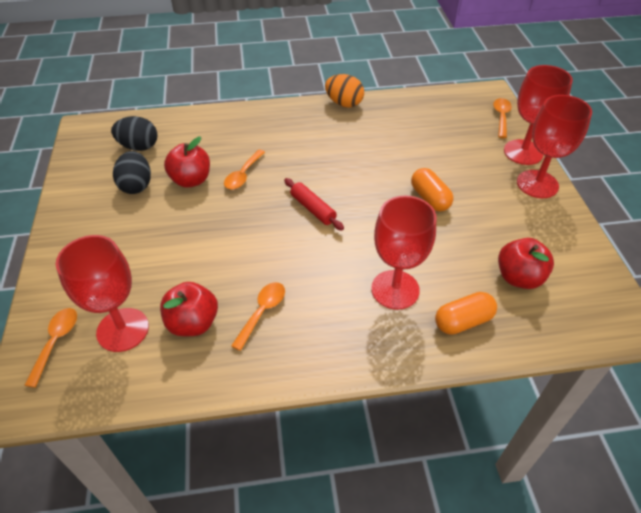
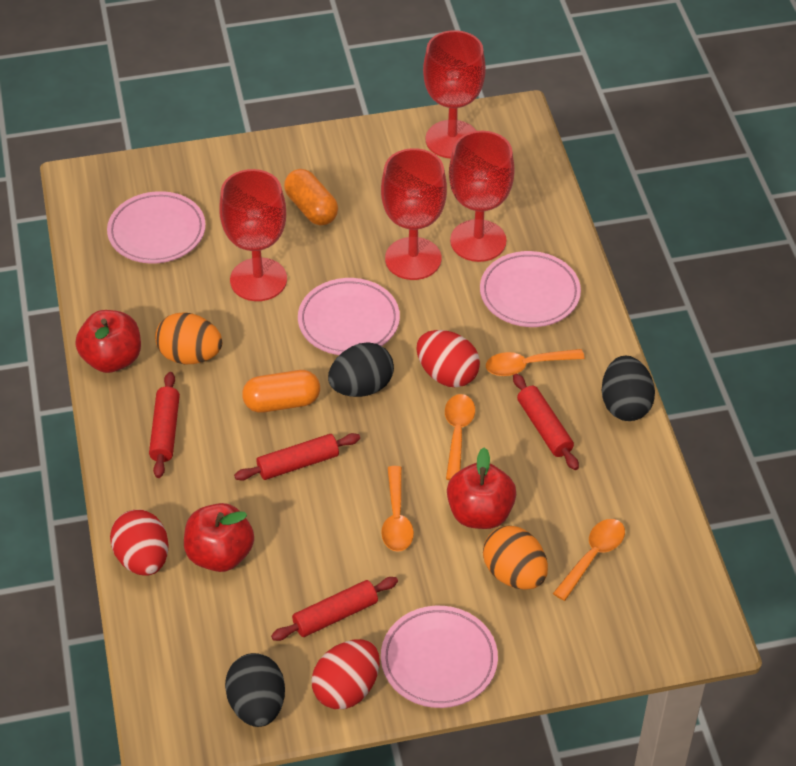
black egg: [111,116,157,151] [113,151,151,194] = 2 -> [225,653,285,727] [328,342,394,397] [602,356,655,421] = 3
orange egg: [325,74,364,108] = 1 -> [155,312,222,364] [483,526,548,590] = 2
pink plate: none = 0 -> [107,191,206,263] [298,278,400,355] [381,606,498,708] [480,251,581,327] = 4
red egg: none = 0 -> [110,510,169,576] [311,639,380,709] [416,330,480,388] = 3
red rolling pin: [284,178,344,231] = 1 -> [149,372,180,478] [234,433,360,481] [271,577,398,641] [513,374,579,470] = 4

